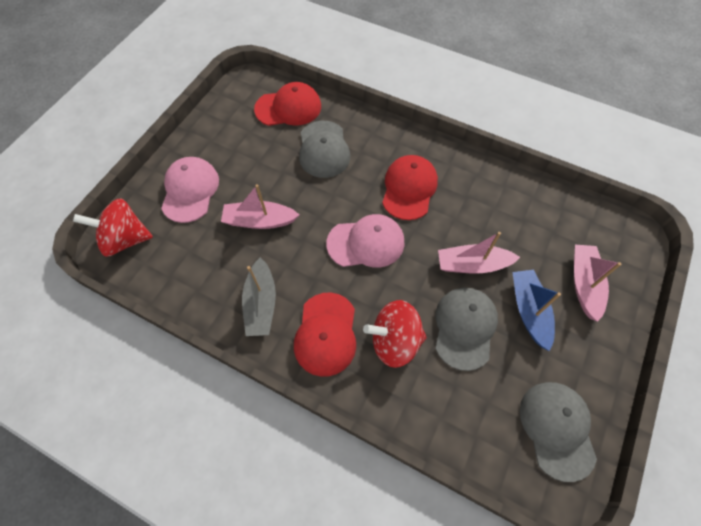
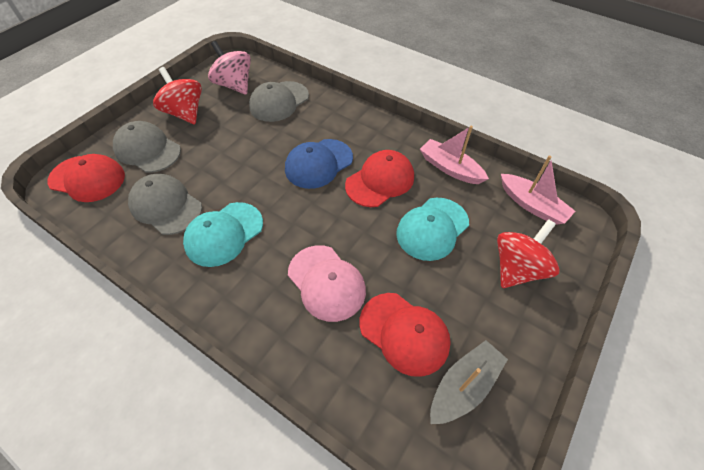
blue boat: [512,270,561,351] = 1 -> none = 0
blue cap: none = 0 -> [285,139,353,189] = 1
pink boat: [221,184,299,229] [438,232,520,273] [574,245,622,322] = 3 -> [420,126,489,184] [501,156,575,225] = 2
pink cap: [161,157,219,223] [326,214,404,268] = 2 -> [288,245,366,322] = 1
pink spinning top: none = 0 -> [208,41,251,95] = 1
turquoise cap: none = 0 -> [183,202,263,267] [396,198,469,261] = 2

